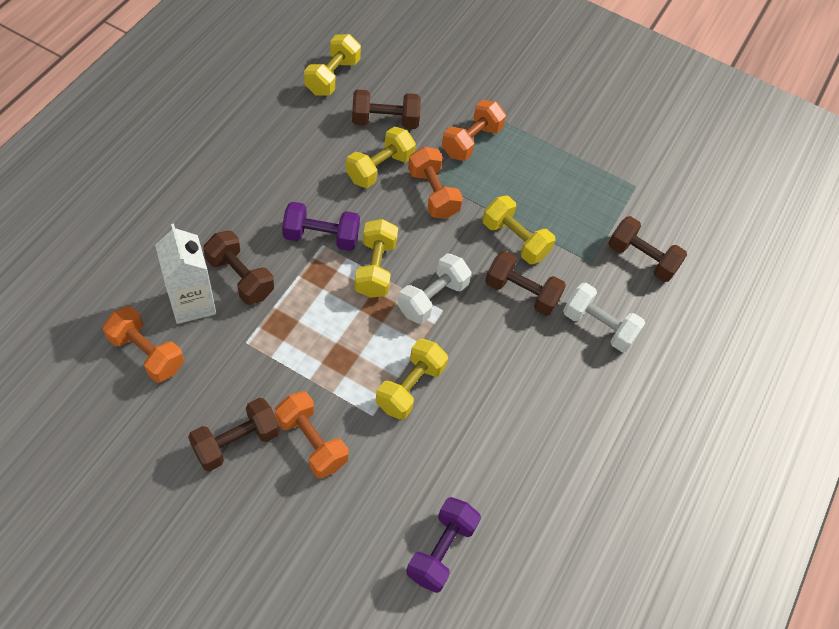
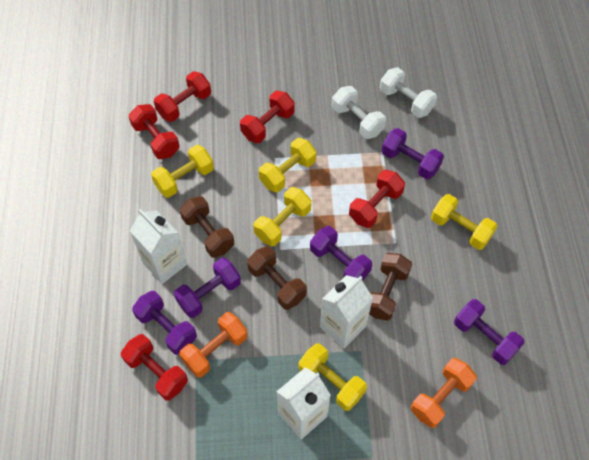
brown dumbbell: [188,398,280,471] [203,231,274,305] [352,90,421,129] [485,251,566,316] [608,216,687,282] = 5 -> [180,196,234,258] [247,246,307,310] [369,253,412,320] = 3
orange dumbbell: [103,306,184,383] [275,391,349,478] [408,147,463,219] [442,100,506,161] = 4 -> [179,312,248,377] [411,358,477,428] = 2
purple dumbbell: [282,202,360,251] [406,497,481,593] = 2 -> [132,291,197,355] [174,258,241,318] [310,226,372,281] [382,128,444,180] [454,299,525,365] = 5
red dumbbell: none = 0 -> [121,334,188,400] [129,104,180,159] [154,71,211,122] [240,91,295,143] [349,170,405,228] = 5
white carton: [155,223,216,324] = 1 -> [130,209,187,284] [276,367,331,439] [320,275,373,348] = 3

